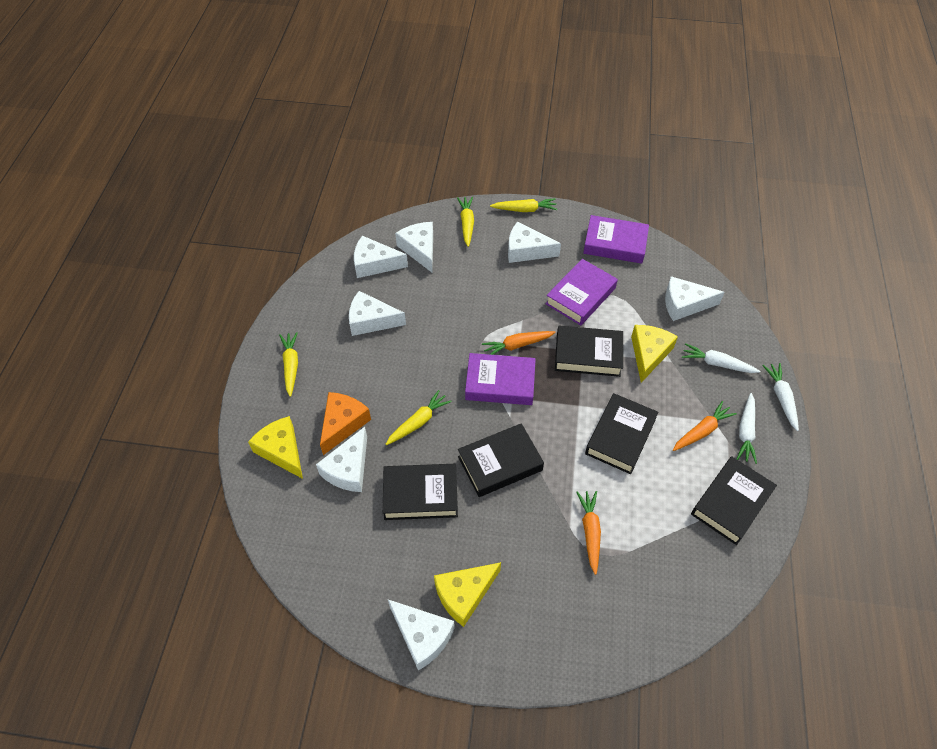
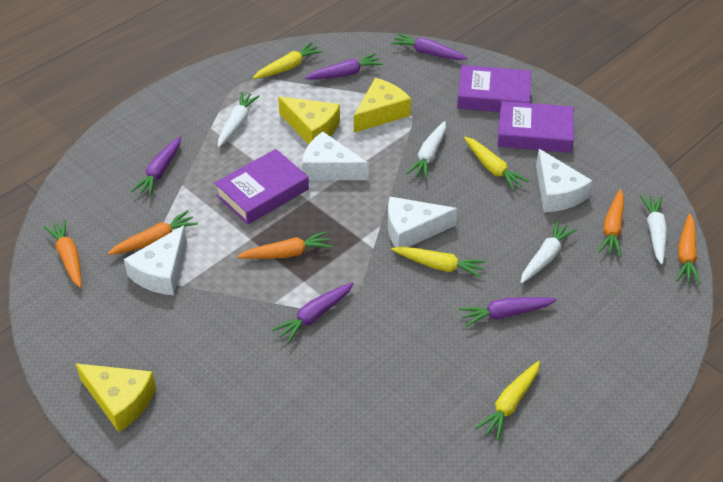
black book: [383,464,458,520] [458,423,544,497] [555,326,623,377] [585,393,659,474] [691,456,777,545] = 5 -> none = 0
orange carrot: [482,331,556,355] [576,491,601,575] [673,401,737,451] = 3 -> [44,219,81,288] [107,210,198,255] [237,231,332,259] [598,189,624,257] [676,214,700,284] = 5
orange cheese: [320,392,371,455] = 1 -> none = 0
purple carrot: none = 0 -> [131,136,181,197] [272,282,354,344] [305,53,383,80] [391,33,468,60] [459,297,557,327] = 5
white carrot: [682,343,760,373] [737,393,757,464] [763,363,799,431] = 3 -> [218,92,260,148] [406,121,446,179] [520,220,577,284] [640,196,667,265] = 4
white cheese: [316,427,367,492] [349,291,406,336] [354,236,408,278] [388,600,455,670] [395,222,433,272] [508,221,561,263] [665,276,725,321] = 7 -> [124,225,187,295] [302,132,369,180] [388,197,457,247] [536,149,592,212] = 4

